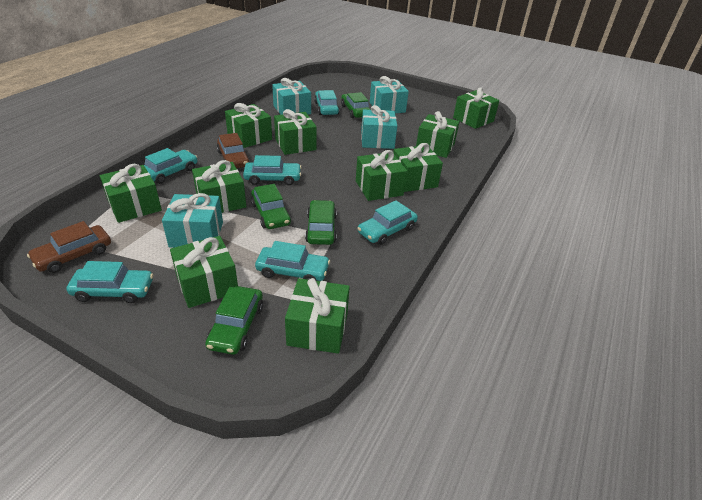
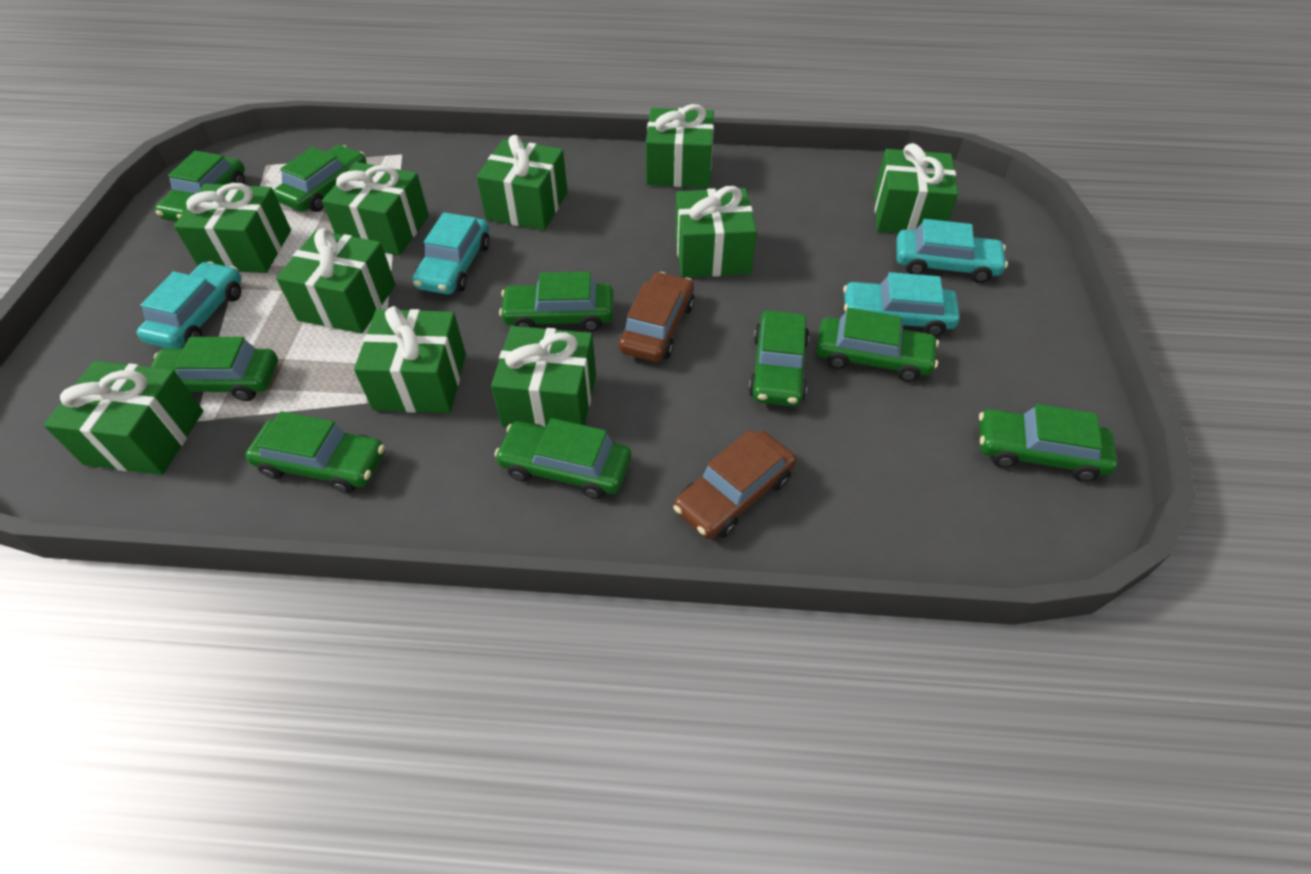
green car: [205,286,263,355] [251,184,291,229] [305,200,337,245] [341,92,371,118] = 4 -> [150,337,278,401] [155,151,245,222] [245,411,385,493] [274,145,367,212] [494,418,631,499] [499,272,613,332] [749,310,809,406] [816,308,939,382] [979,404,1118,482] = 9
turquoise car: [66,261,154,303] [144,148,198,184] [243,155,302,185] [255,241,330,281] [314,90,340,115] [357,200,418,245] = 6 -> [137,262,242,348] [412,212,490,294] [843,272,960,337] [896,219,1008,283] = 4
turquoise gift: [162,193,223,248] [272,78,311,115] [361,105,397,149] [370,76,409,113] = 4 -> none = 0

